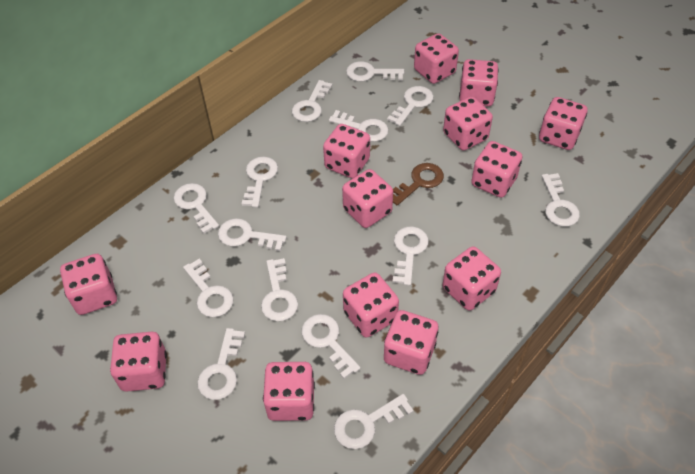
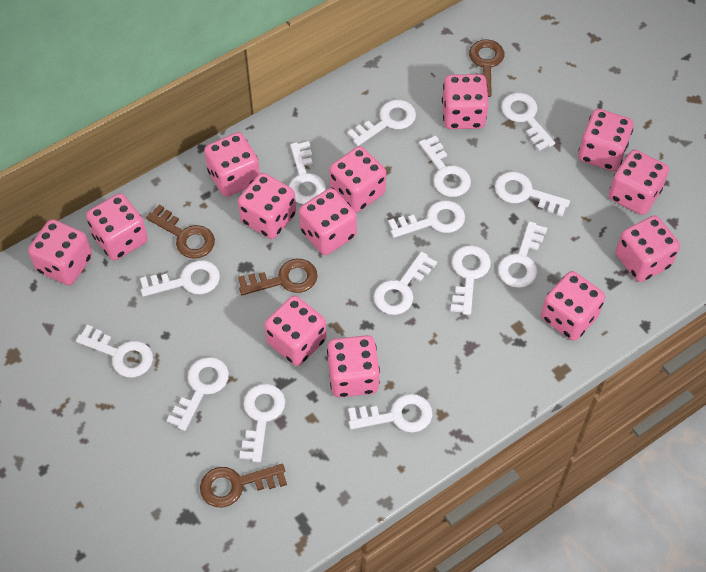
brown key: [393,163,444,205] = 1 -> [146,205,215,259] [200,464,287,507] [238,259,318,295] [469,39,504,97] = 4

